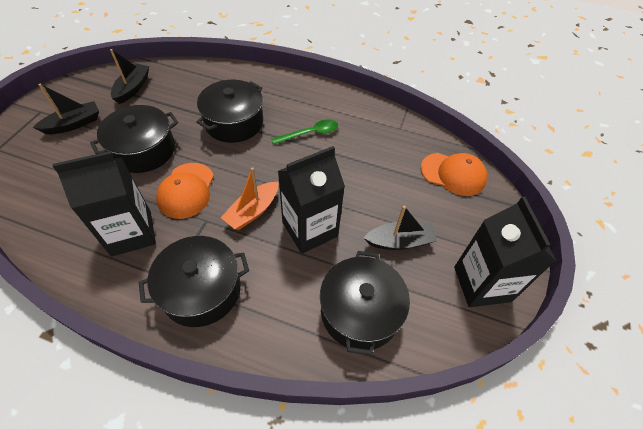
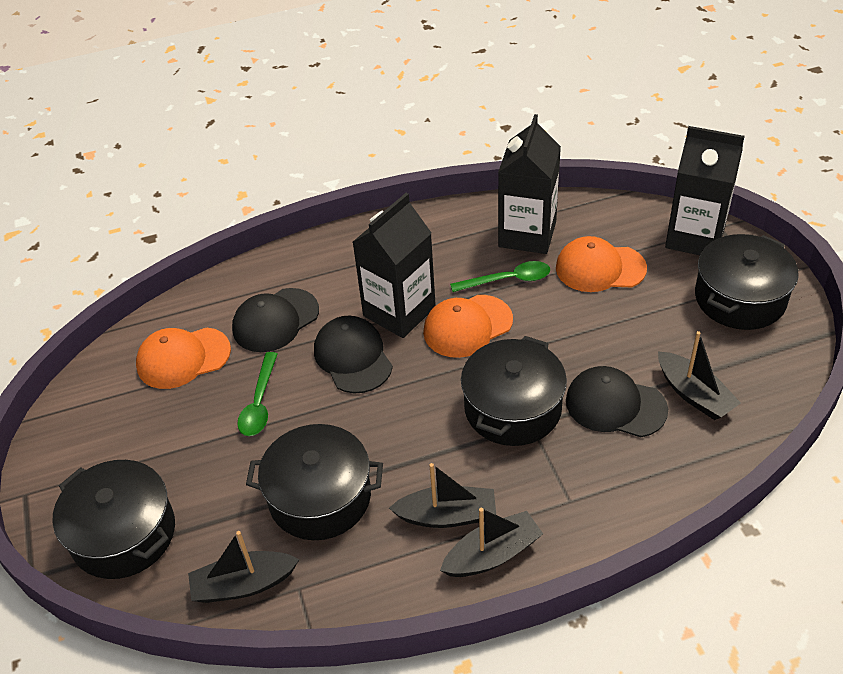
black boat: [33,83,99,134] [110,49,149,104] [363,206,437,250] = 3 -> [188,531,299,603] [389,463,496,528] [440,508,543,577] [658,331,741,420] = 4
black cap: none = 0 -> [232,288,319,352] [314,316,393,393] [566,366,668,437] = 3
green spoon: [271,119,338,145] = 1 -> [237,352,277,436] [450,261,550,292] = 2
orange boat: [221,167,278,230] = 1 -> none = 0
orange cap: [156,163,214,219] [420,153,487,196] = 2 -> [136,328,231,389] [423,295,513,358] [556,236,647,292] = 3

